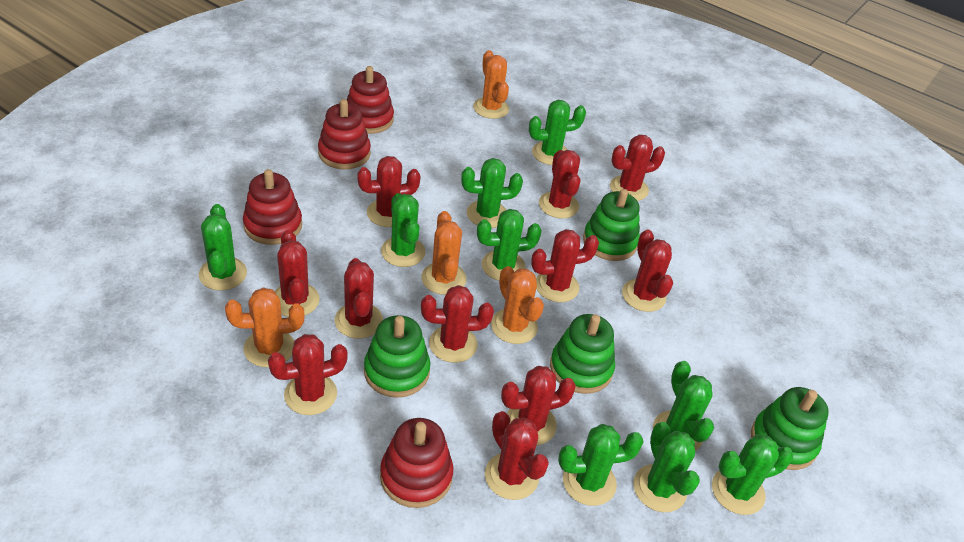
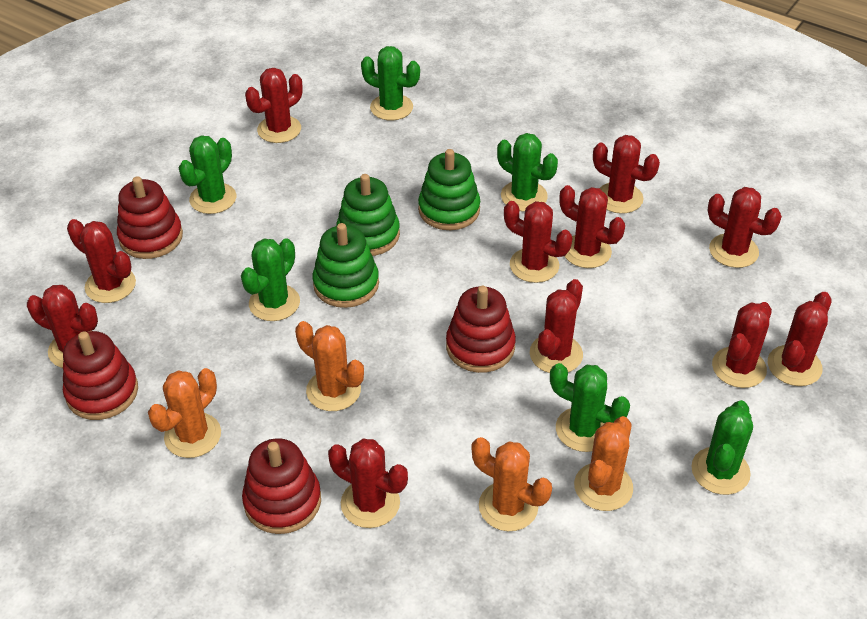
green cactus: [199,204,247,291] [381,193,426,267] [461,158,523,228] [477,209,542,281] [529,100,586,165] [558,424,644,506] [633,422,700,512] [653,361,714,451] [712,434,793,515] = 9 -> [179,135,236,214] [241,238,300,321] [361,46,420,121] [497,133,558,212] [550,363,630,452] [691,400,753,495] = 6
green stacking toy: [364,315,430,398] [550,314,615,394] [583,189,640,261] [751,387,829,470] = 4 -> [313,223,379,308] [336,174,400,256] [418,149,480,230] = 3

